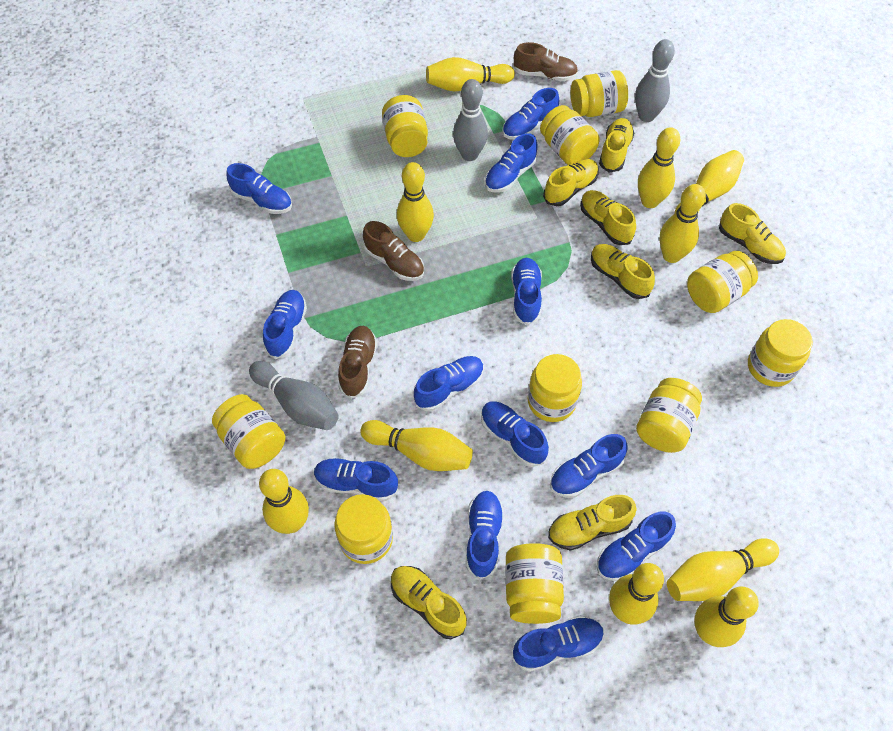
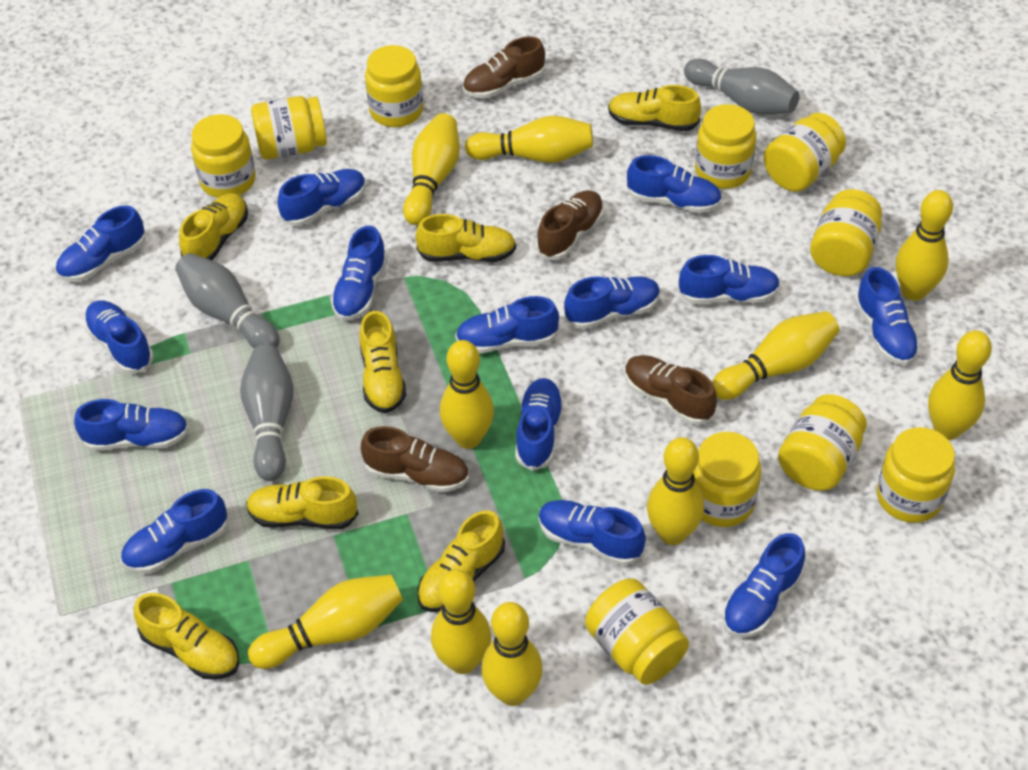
blue shoe: [226,163,292,214] [263,290,307,359] [314,458,399,501] [414,356,484,411] [466,491,504,580] [481,401,549,467] [485,133,538,192] [502,88,559,140] [511,258,542,325] [513,615,604,672] [550,434,627,498] [597,511,676,581] = 12 -> [56,205,146,282] [74,399,189,451] [84,300,154,374] [121,489,228,573] [277,169,366,226] [331,226,388,321] [455,296,559,353] [515,378,564,471] [539,500,646,566] [564,276,660,329] [626,155,722,213] [678,255,780,304] [722,533,805,637] [854,267,920,365] = 14
brown shoe: [338,326,377,399] [363,221,424,281] [513,42,578,81] = 3 -> [361,426,469,492] [463,36,545,98] [536,190,604,260] [625,355,717,425] = 4

